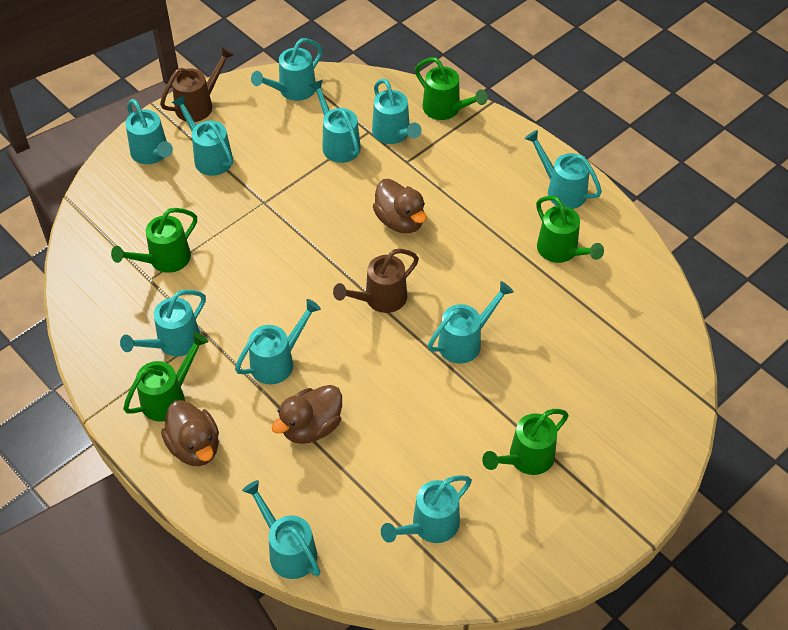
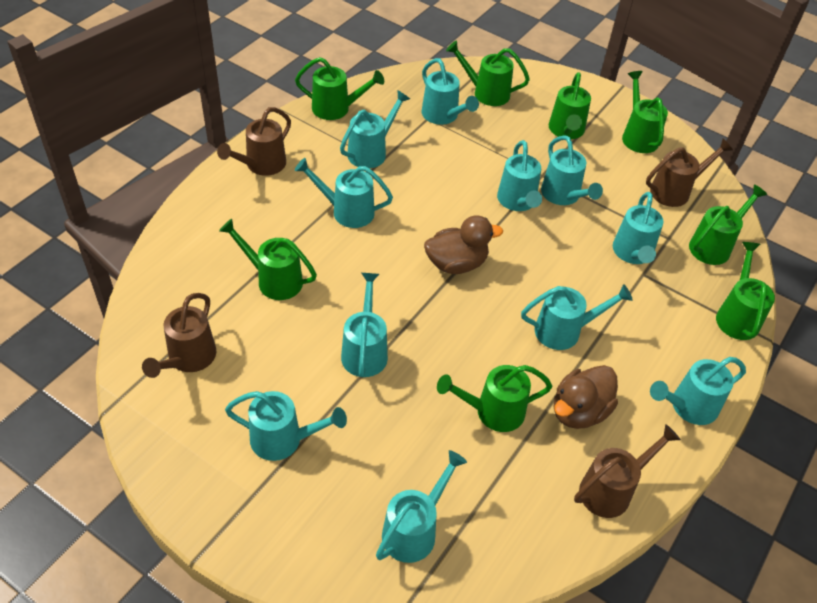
brown duck: [161,400,219,466] [272,385,342,444] [373,179,427,233] = 3 -> [424,216,503,274] [554,365,618,429] = 2
brown watering can: [160,47,234,122] [333,249,419,313] = 2 -> [142,293,216,378] [217,107,291,176] [574,424,681,518] [646,139,733,207] = 4
green watering can: [111,208,197,273] [123,332,209,421] [415,57,488,120] [482,409,569,475] [536,196,604,263] = 5 -> [219,219,317,300] [295,57,384,120] [437,365,552,432] [446,40,530,106] [549,72,591,139] [622,71,668,153] [689,184,767,265] [716,242,775,340] = 8

